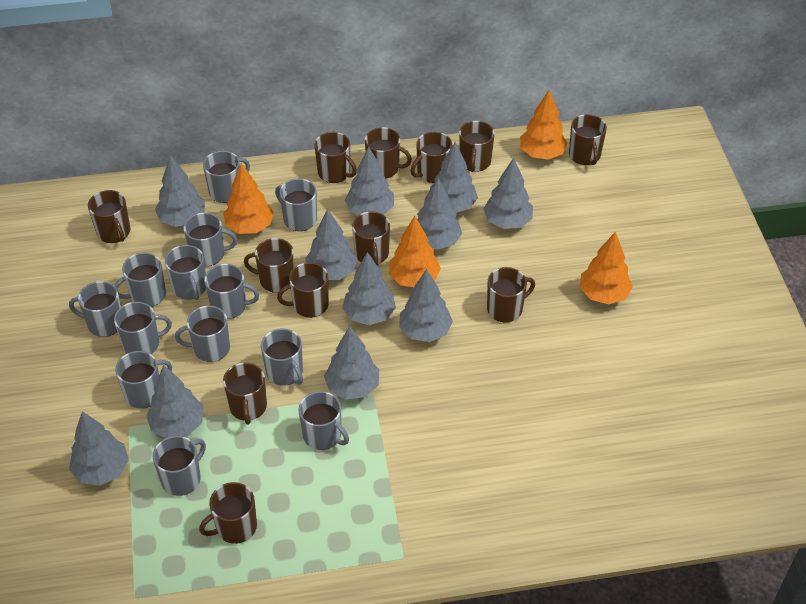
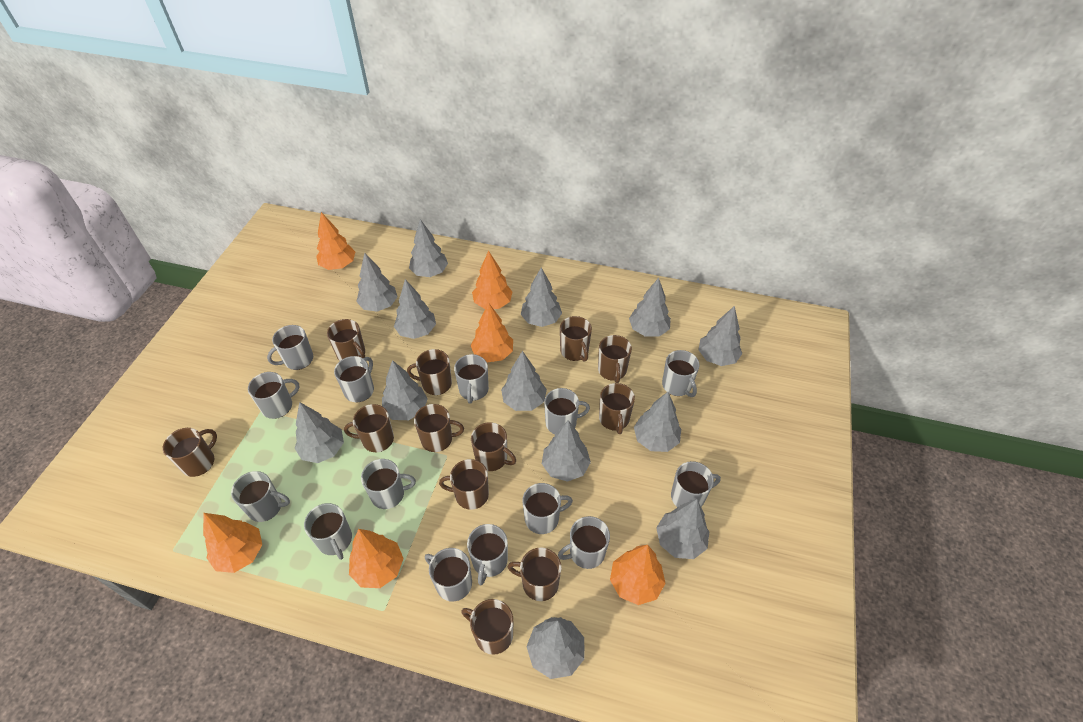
grey mug: [69,281,121,337] [114,253,166,307] [114,302,172,354] [115,351,172,409] [153,436,206,496] [165,245,206,300] [175,306,230,362] [184,213,237,266] [203,151,250,203] [204,264,259,319] [261,328,303,386] [275,178,317,231] [298,391,349,450] = 13 -> [231,471,290,522] [248,372,300,419] [267,325,313,370] [304,503,352,560] [334,356,374,402] [361,459,416,509] [425,548,472,602] [454,354,489,404] [467,524,508,585] [522,483,573,534] [544,388,590,434] [558,516,610,569] [662,350,699,397] [671,461,721,507] = 14
grey tree: [69,411,129,486] [146,365,204,438] [155,155,205,227] [306,209,357,280] [324,326,379,399] [342,252,396,325] [345,147,394,215] [399,269,453,342] [417,178,462,250] [430,142,478,213] [483,158,533,229] = 11 -> [295,402,344,463] [356,253,398,312] [382,360,428,420] [394,279,436,339] [409,219,448,277] [501,351,547,411] [521,268,562,327] [526,617,585,679] [542,420,591,482] [629,277,671,337] [634,392,681,452] [656,499,709,559] [698,306,742,366] = 13
orange tree: [223,163,274,234] [389,216,441,287] [520,89,568,160] [580,231,633,304] = 4 -> [203,513,262,573] [316,212,355,270] [349,529,404,588] [471,302,513,362] [472,251,512,309] [610,545,666,605] = 6

